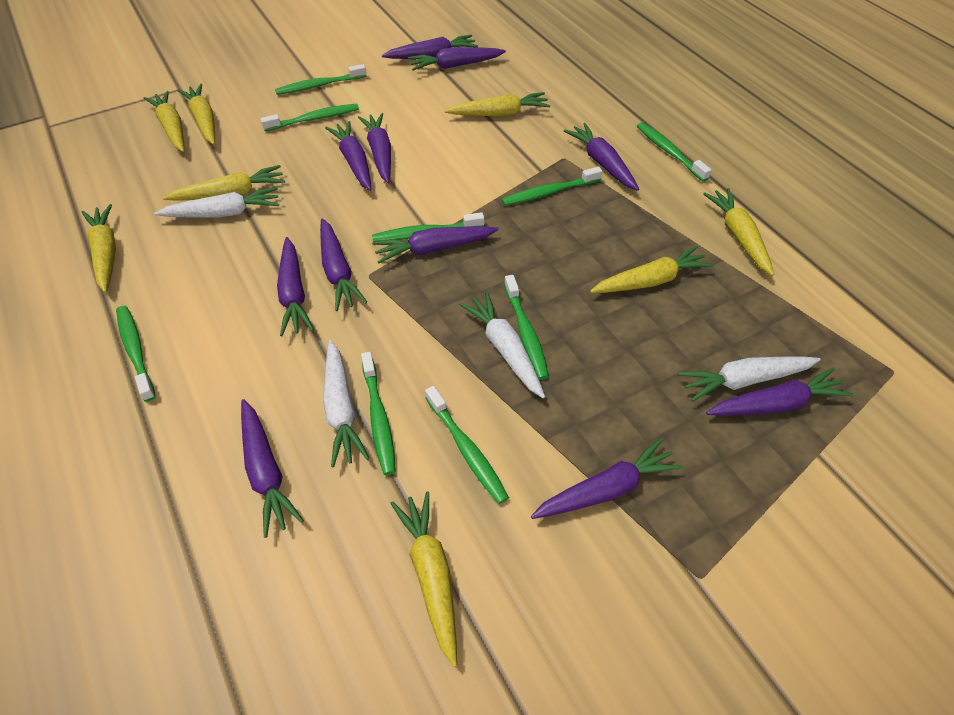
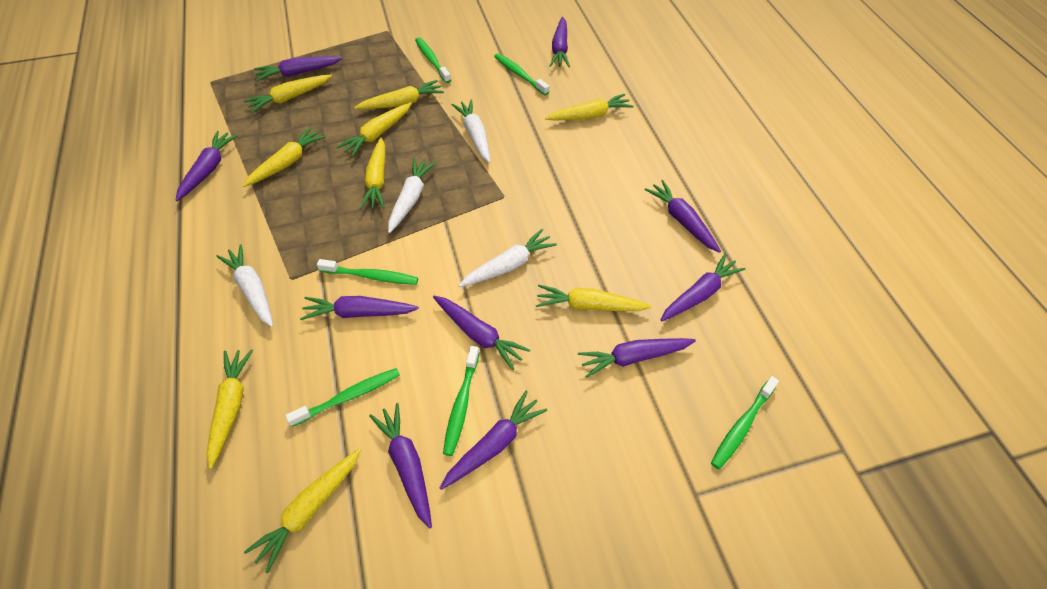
green toothbrush: [116,306,156,402] [261,104,359,131] [275,64,367,95] [361,352,396,475] [372,212,484,242] [425,386,509,504] [501,167,603,206] [504,275,549,380] [637,122,712,182] = 9 -> [285,368,400,427] [317,259,418,285] [415,37,451,83] [443,346,480,456] [494,53,549,95] [711,376,779,469] = 6
purple carrot: [241,399,304,538] [277,237,314,336] [320,219,367,311] [325,121,371,191] [358,113,391,183] [372,226,498,263] [382,35,478,59] [408,47,506,71] [531,438,683,519] [564,123,639,191] [706,368,853,416] = 11 -> [176,131,238,201] [254,56,342,81] [300,296,419,320] [369,403,432,528] [433,296,530,370] [440,391,547,490] [550,17,570,67] [578,338,696,378] [644,180,721,253] [661,253,746,321] = 10
yellow carrot: [82,204,116,293] [144,91,184,152] [163,165,285,201] [178,84,215,145] [390,491,457,667] [444,92,551,116] [590,246,714,293] [703,188,774,276] = 8 -> [206,349,253,469] [243,127,326,187] [244,75,332,113] [244,449,361,574] [337,102,412,157] [354,80,444,109] [360,137,385,209] [536,284,651,311] [545,94,634,121] = 9

